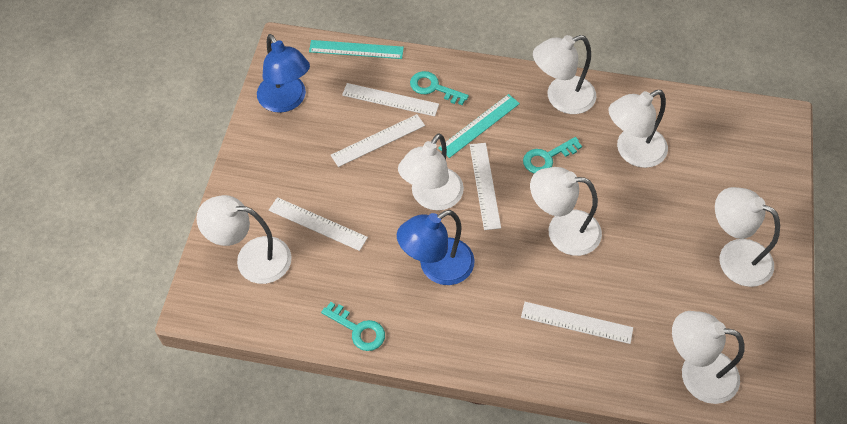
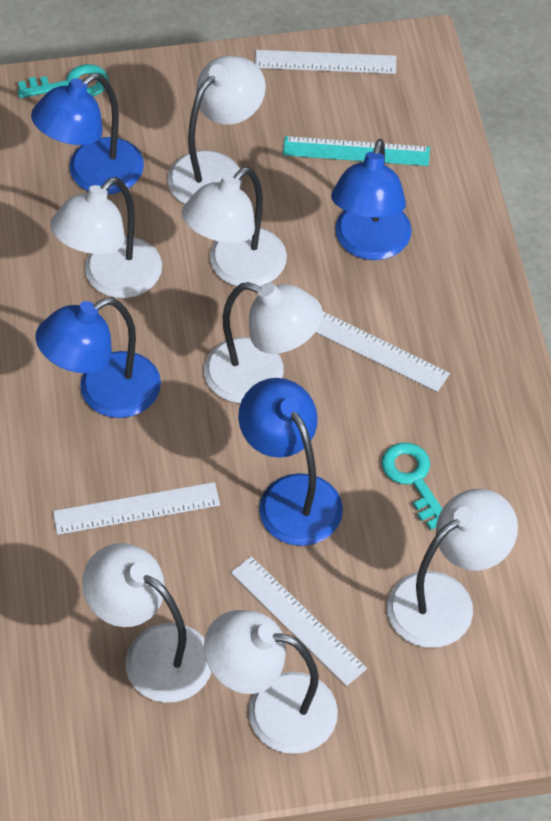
blue lamp: [257,34,310,113] [397,210,475,285] = 2 -> [31,73,144,195] [35,298,161,418] [238,378,343,546] [331,139,412,260] = 4
turquoise key: [321,302,385,351] [410,71,469,105] [523,137,582,174] = 3 -> [18,64,109,98] [381,443,442,530] = 2
turquoise ruler: [309,40,404,59] [438,94,520,158] = 2 -> [283,136,430,166] = 1
white ruler: [269,197,368,251] [331,114,425,167] [342,83,439,117] [470,143,501,230] [521,302,633,344] = 5 -> [53,482,220,535] [231,556,367,686] [255,50,396,74] [315,311,450,392] = 4

